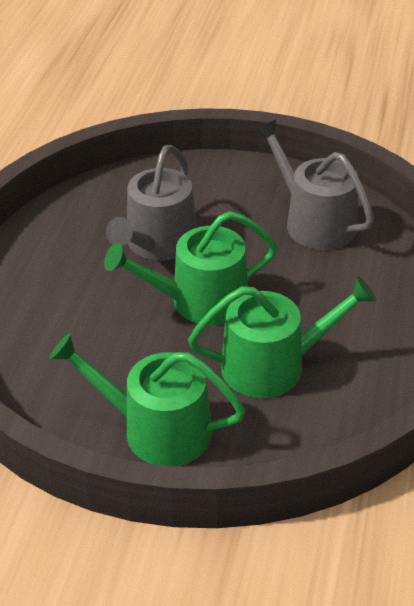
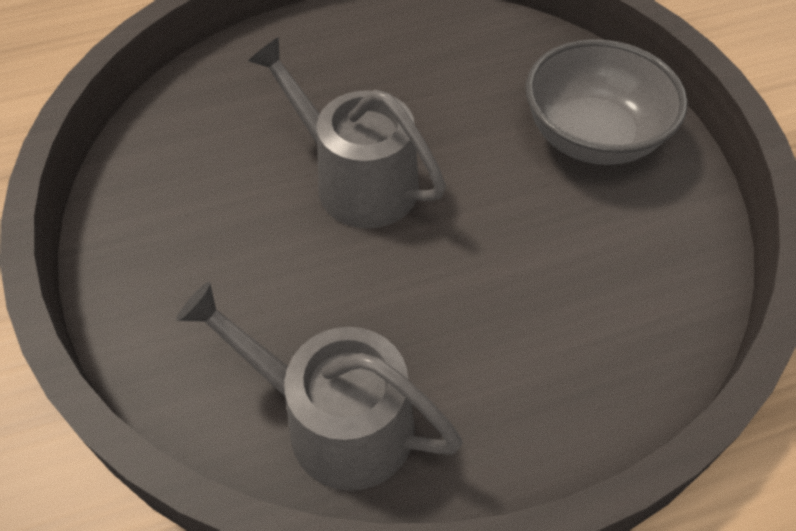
green watering can: [49,333,245,466] [104,211,278,325] [188,277,377,398] = 3 -> none = 0
grey bowl: none = 0 -> [526,39,688,165] = 1

